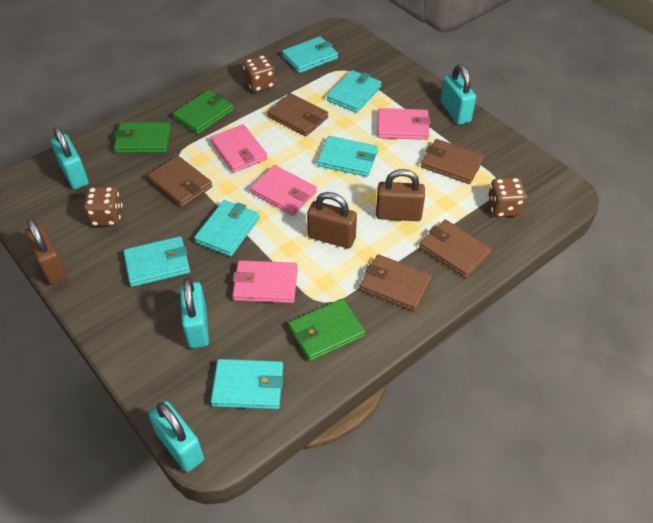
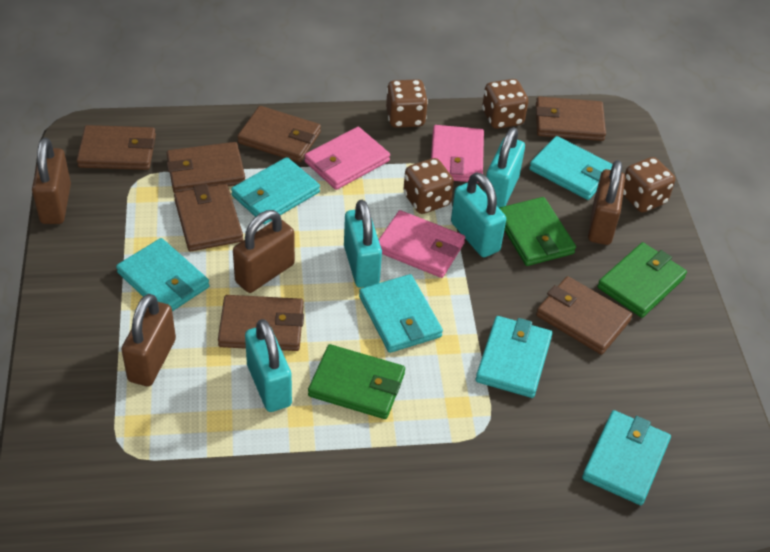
brown dice: [84,186,123,226] [243,55,275,92] [488,177,527,217] = 3 -> [386,79,428,128] [403,158,454,214] [482,79,528,129] [623,157,675,213] = 4
brown padlock: [25,218,67,285] [307,192,357,248] [376,169,425,221] = 3 -> [32,138,71,224] [121,294,176,386] [233,210,295,293] [588,160,625,245] = 4
brown wallet: [147,156,212,207] [267,93,328,137] [360,254,432,312] [419,220,492,278] [421,139,484,184] = 5 -> [77,125,156,170] [167,142,245,193] [174,184,243,251] [218,295,304,351] [237,106,321,163] [536,97,606,141] [536,276,632,355] = 7
pink wallet: [210,124,267,173] [232,260,298,303] [250,165,317,216] [378,108,431,140] = 4 -> [304,127,390,190] [379,210,465,278] [431,125,484,183] = 3

